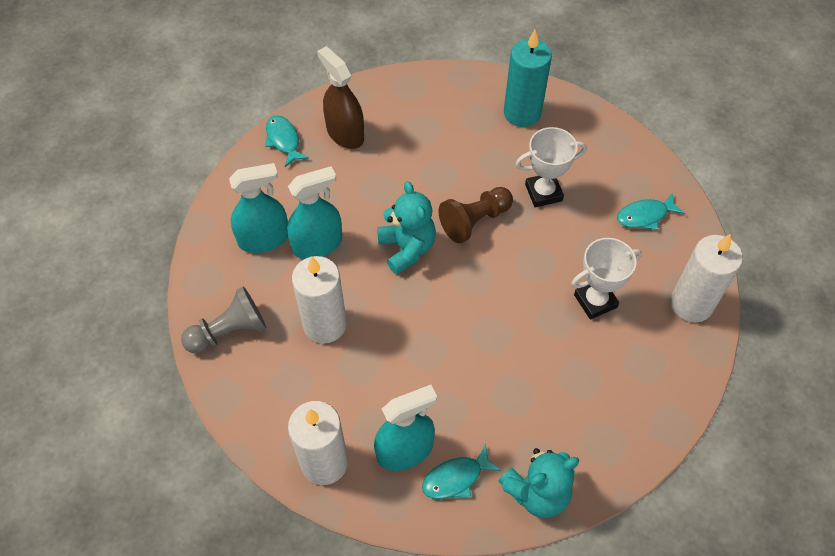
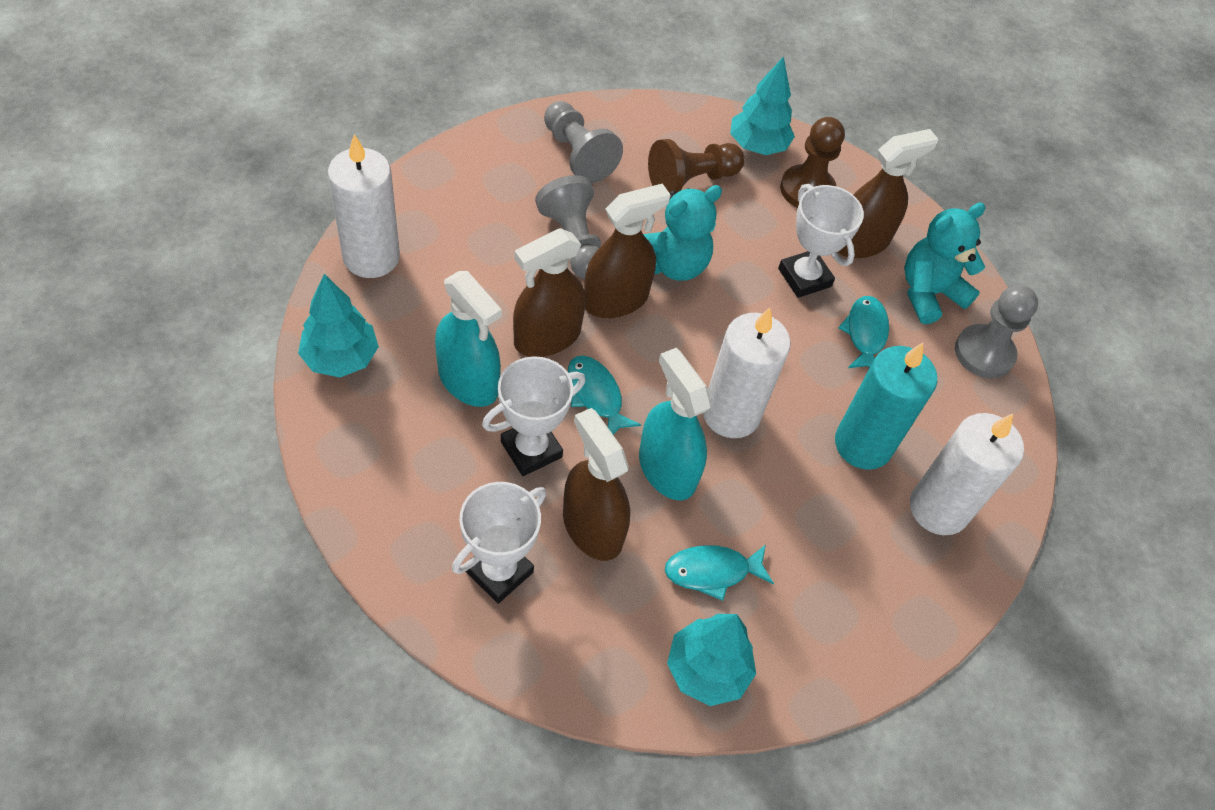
brown pawn: [439,187,513,243] = 1 -> [648,139,744,193] [780,117,845,208] = 2
brown spray bottle: [317,46,364,149] = 1 -> [513,228,586,357] [563,408,630,561] [584,183,670,318] [838,129,938,258] = 4
grey pawn: [181,287,266,353] = 1 -> [535,175,601,279] [544,101,623,183] [955,285,1038,378] = 3
turquoise spray bottle: [229,163,288,253] [287,166,342,259] [374,385,437,471] = 3 -> [435,271,502,407] [639,348,711,500] = 2
turquoise tree: none = 0 -> [298,274,379,378] [667,614,756,706] [730,56,795,155] = 3
white trophy: [515,127,587,207] [571,238,642,320] = 2 -> [452,482,546,604] [482,356,585,476] [778,184,864,298] = 3

